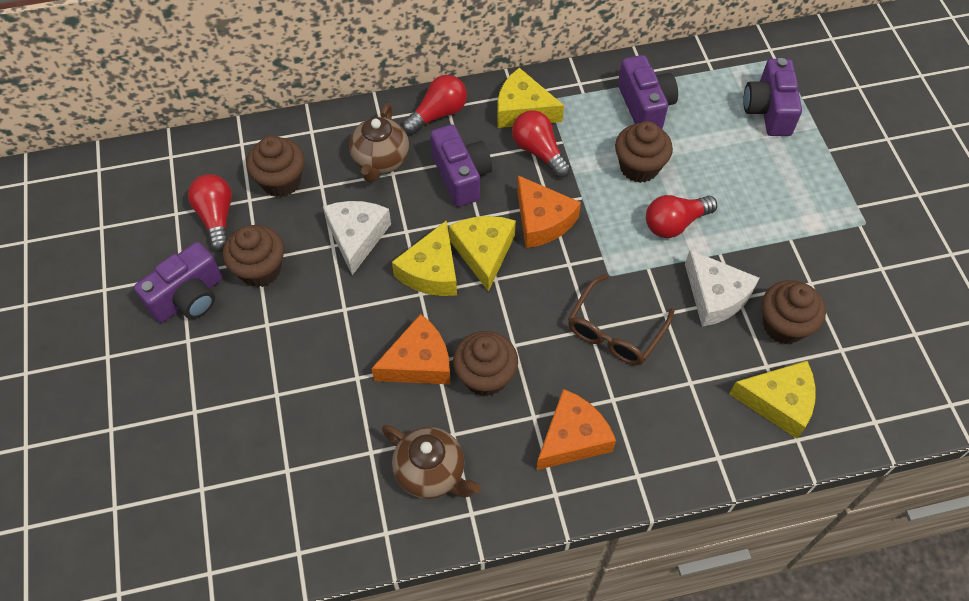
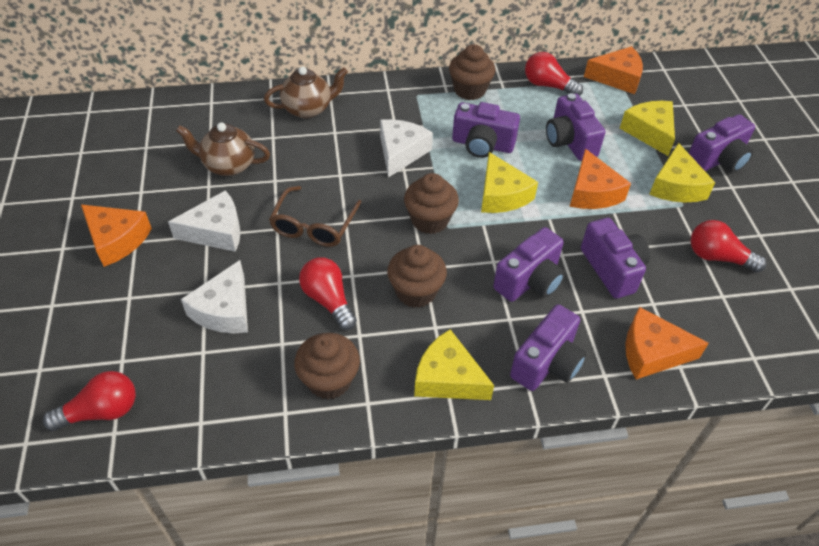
brown cupcake: [223,225,284,287] [246,136,305,197] [453,331,518,396] [615,121,673,183] [762,280,826,344] = 5 -> [294,333,360,399] [387,245,447,308] [404,173,459,234] [449,44,495,100] = 4
orange cheese: [371,314,450,384] [517,175,581,248] [536,389,616,470] = 3 -> [81,205,152,267] [570,149,631,209] [584,46,643,94] [625,307,709,379] = 4
purple camera: [134,242,222,323] [430,124,492,207] [618,55,678,129] [743,58,802,136] = 4 -> [452,102,520,158] [493,227,565,302] [510,304,587,391] [546,93,605,161] [581,218,650,299] [689,114,755,173] = 6
white cheese: [323,201,391,275] [685,250,759,327] = 2 -> [168,190,241,252] [181,260,248,333] [380,119,433,177] = 3

